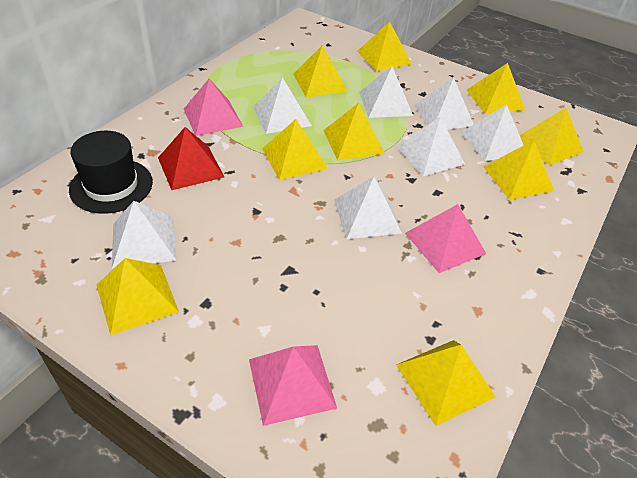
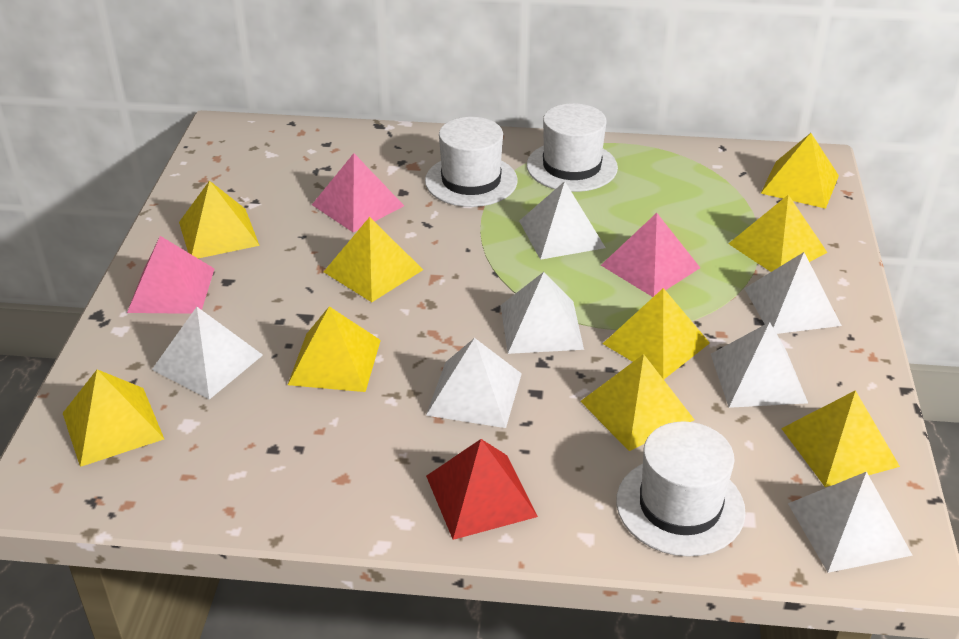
black hat: [69,131,153,214] = 1 -> none = 0
white hat: none = 0 -> [425,117,518,207] [527,103,618,192] [616,421,746,557] = 3

